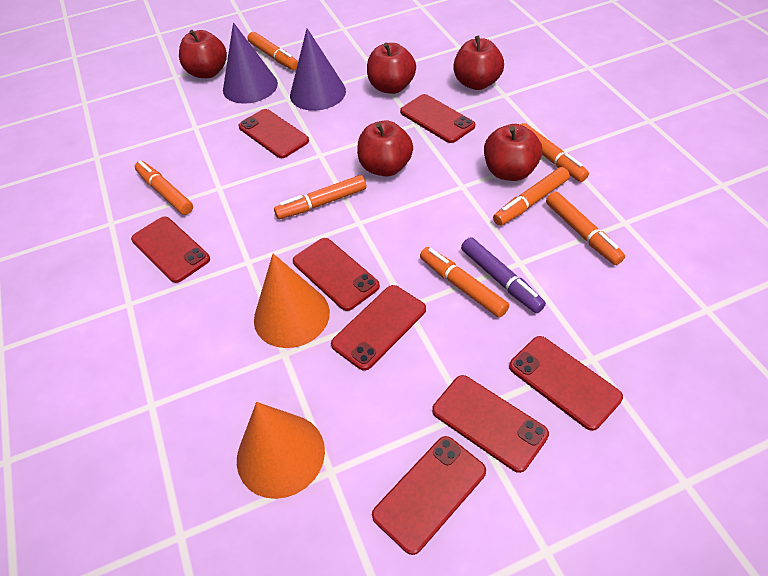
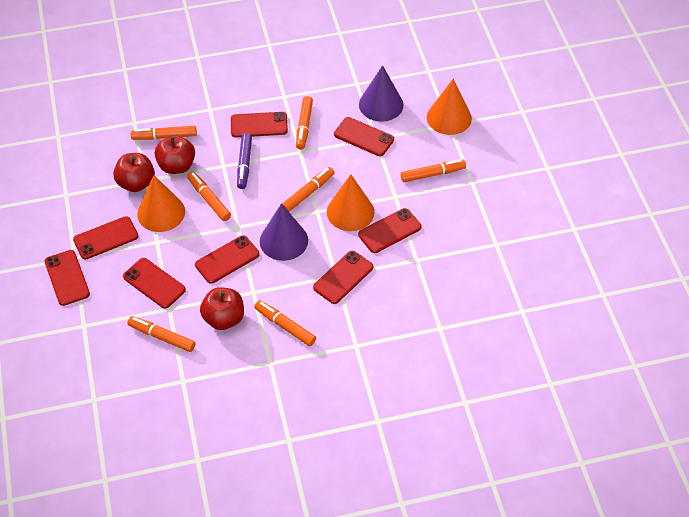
orange cone: [237,402,325,499] [254,254,330,348] = 2 -> [137,175,185,232] [327,174,375,231] [427,79,472,135] = 3
red apple: [179,30,227,78] [357,120,413,176] [367,42,416,94] [453,36,504,90] [484,124,542,181] = 5 -> [113,153,155,192] [155,135,195,174] [200,287,244,330] = 3

